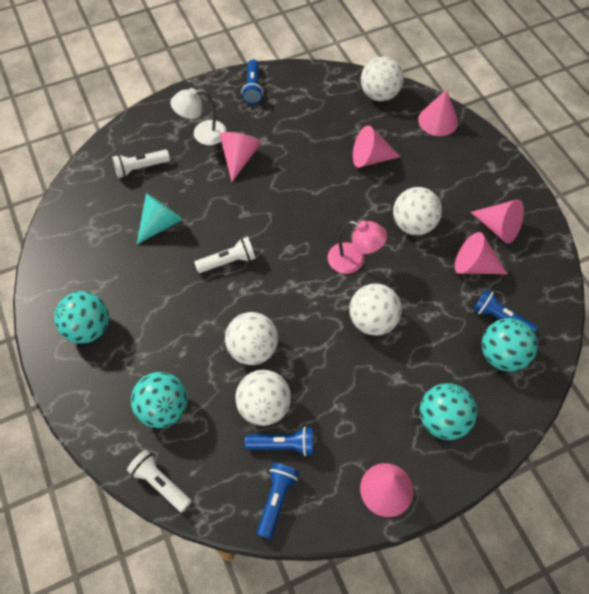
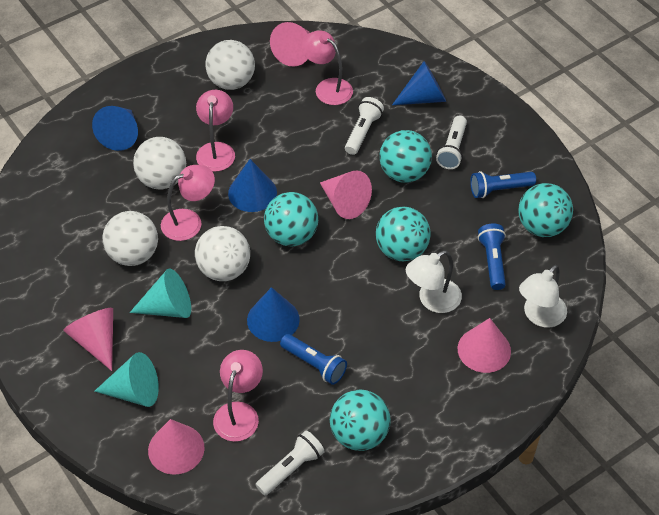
blue cone: none = 0 -> [92,106,138,151] [228,159,277,212] [247,287,300,342] [392,61,446,105] = 4
blue flashlight: [241,59,263,104] [245,427,314,456] [257,463,299,539] [473,289,537,333] = 4 -> [280,334,347,385] [470,171,536,198] [478,223,506,290] = 3
pink cone: [220,132,261,182] [353,126,401,168] [360,463,414,517] [418,89,458,136] [455,232,508,274] [470,199,524,244] = 6 -> [63,308,113,371] [148,419,205,475] [270,22,309,67] [320,170,372,219] [458,318,511,373] = 5
pink lamp: [328,221,387,274] = 1 -> [161,165,215,241] [196,90,235,172] [213,350,263,442] [302,30,353,105] = 4
turquoise ball: [54,291,109,344] [131,372,188,428] [420,383,477,440] [482,318,538,372] = 4 -> [264,192,318,246] [330,390,391,451] [376,206,431,261] [379,130,432,183] [518,183,573,237] = 5
turquoise cone: [137,193,183,244] = 1 -> [94,352,159,407] [130,268,191,318] = 2
white ball: [225,312,278,365] [235,370,291,426] [349,284,402,335] [361,57,404,101] [393,187,442,235] = 5 -> [102,211,158,266] [133,137,186,189] [195,226,250,281] [205,40,255,90] = 4
white lamp: [171,88,227,145] = 1 -> [406,250,462,313] [519,265,567,328] = 2

